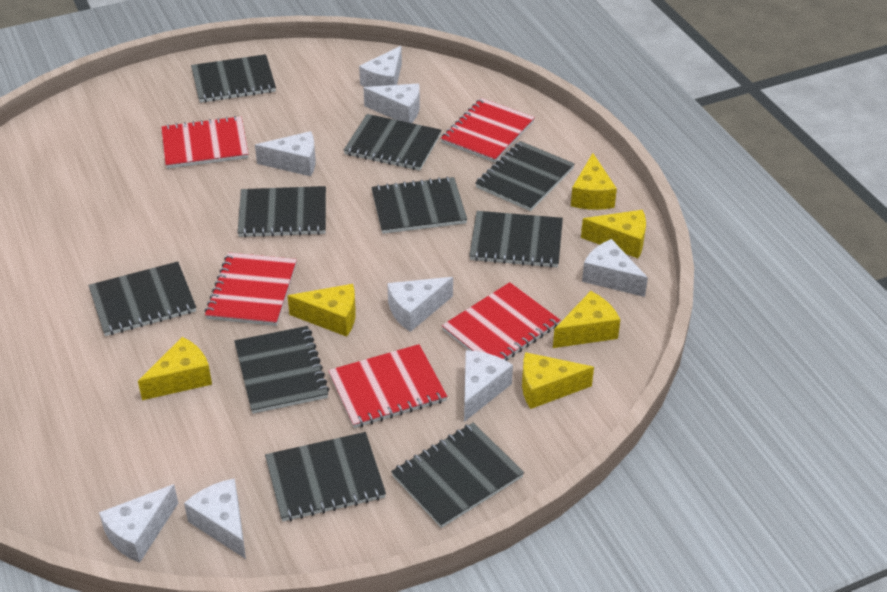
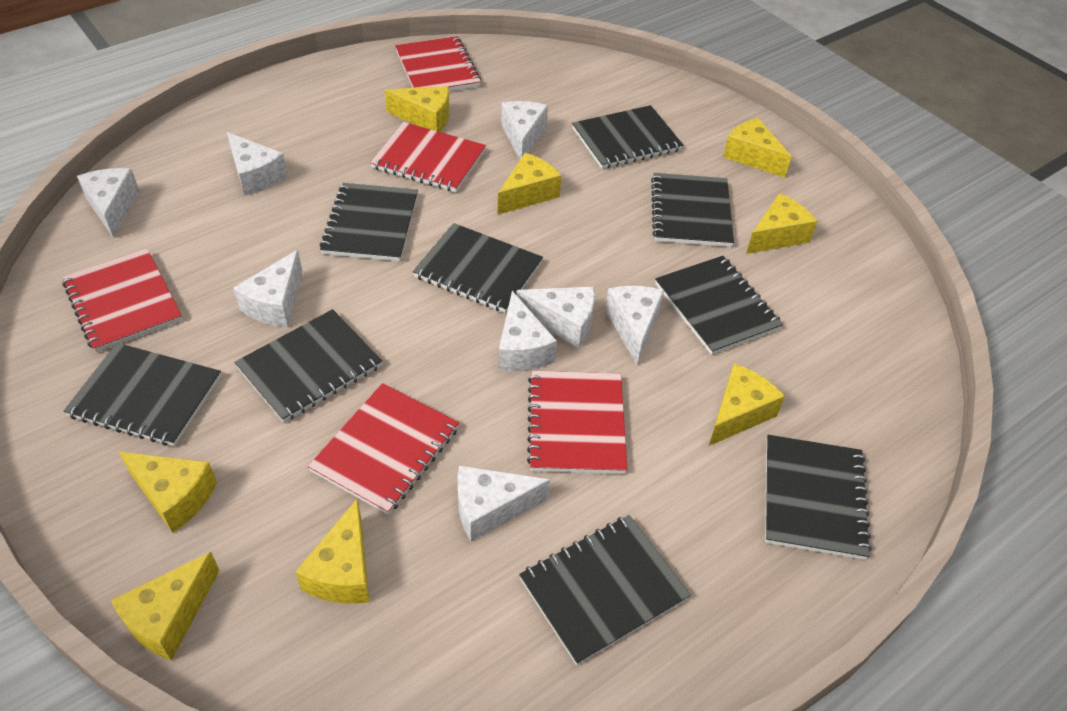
black notebook: [88,262,196,336] [191,54,276,103] [234,326,329,414] [238,186,326,238] [265,432,386,522] [344,114,441,171] [371,176,467,234] [391,423,524,528] [469,211,563,268] [475,141,575,211] = 10 -> [64,343,221,446] [234,309,382,423] [319,183,418,261] [413,223,543,313] [519,515,691,665] [572,105,683,169] [651,173,734,247] [655,256,783,355] [765,435,872,560] = 9
yellow cheese: [138,337,212,400] [287,284,356,337] [522,352,594,409] [553,291,620,348] [571,153,617,210] [581,210,646,258] = 6 -> [111,552,220,661] [119,452,217,533] [295,499,370,604] [385,86,450,132] [498,153,561,215] [709,364,785,446] [723,118,791,178] [746,193,817,254] = 8

